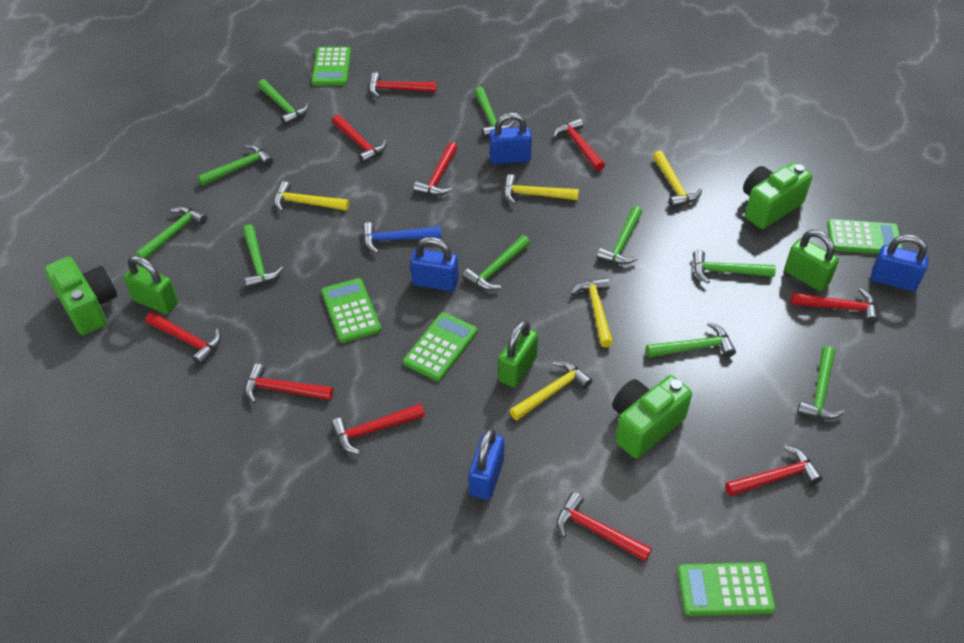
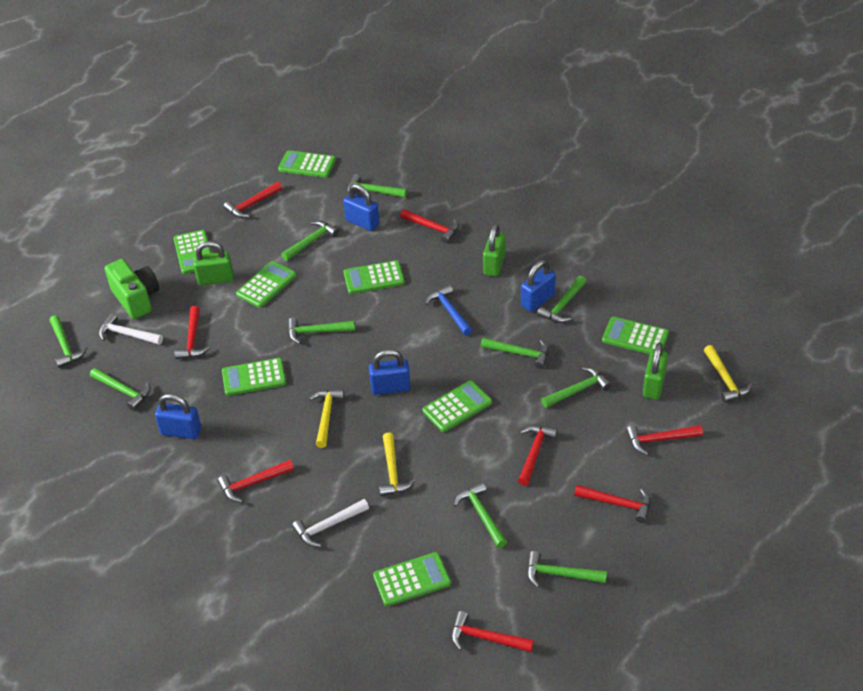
green calculator: [312,47,351,86] [321,278,381,343] [403,312,478,381] [677,562,776,616] [827,219,903,254] = 5 -> [174,230,211,274] [222,358,286,396] [236,261,296,308] [278,150,336,178] [344,260,405,294] [373,552,451,606] [422,380,492,432] [602,317,669,354] = 8
green camera: [45,257,117,335] [612,375,692,459] [743,163,812,229] = 3 -> [105,259,159,319] = 1
red hammer: [146,312,221,365] [245,363,333,403] [331,404,425,454] [332,115,386,164] [369,72,437,98] [413,142,458,196] [553,118,605,171] [557,492,652,561] [725,446,823,496] [791,288,879,324] = 10 -> [175,306,209,359] [218,460,294,503] [224,182,282,218] [400,209,459,243] [451,611,534,652] [518,425,558,486] [574,485,651,523] [626,425,703,456] = 8
white hammer: none = 0 -> [99,313,163,345] [292,499,369,547] = 2
yellow hammer: [274,181,349,212] [504,174,579,205] [509,361,592,420] [571,277,613,347] [653,151,702,208] = 5 -> [309,389,344,448] [379,432,415,496] [704,345,752,403] = 3

